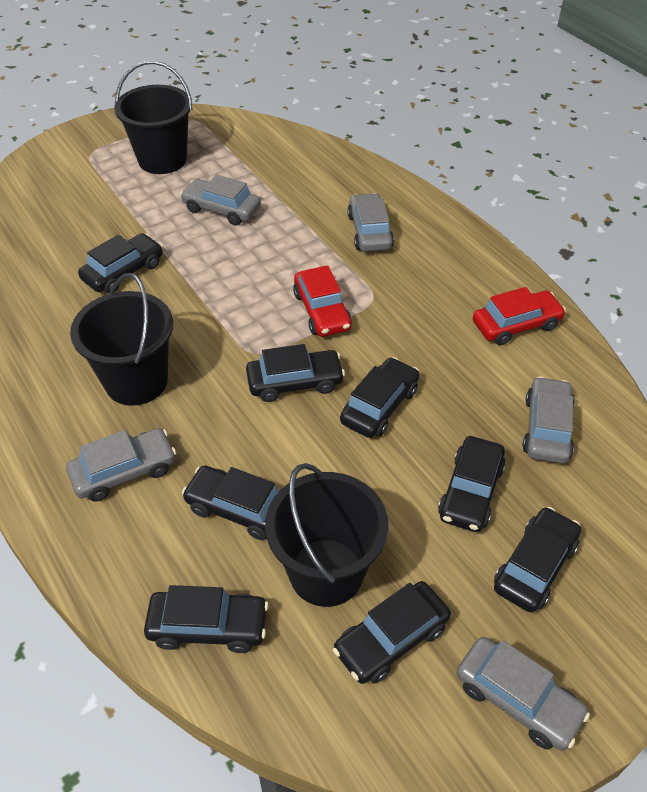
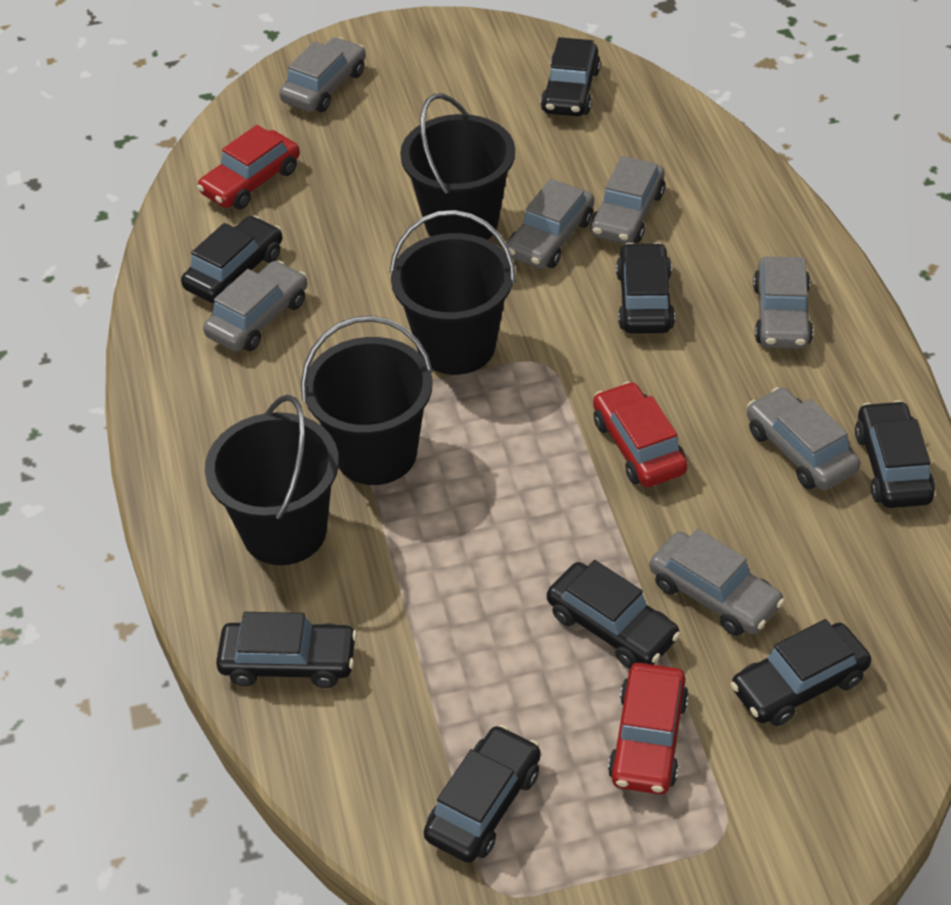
black bucket: [70,273,173,406] [114,61,193,174] [265,463,388,607] = 3 -> [205,395,339,565] [301,316,433,485] [389,210,516,375] [400,93,515,240] = 4
grey car: [66,428,176,501] [180,174,261,226] [347,193,394,252] [457,637,590,751] [522,376,575,464] = 5 -> [203,261,307,352] [279,37,366,112] [507,179,594,269] [590,156,665,244] [649,529,785,636] [747,387,860,490] [753,256,813,349] = 7
red car: [293,265,352,337] [473,287,566,345] = 2 -> [197,125,300,209] [593,381,688,487] [608,663,689,794] = 3

